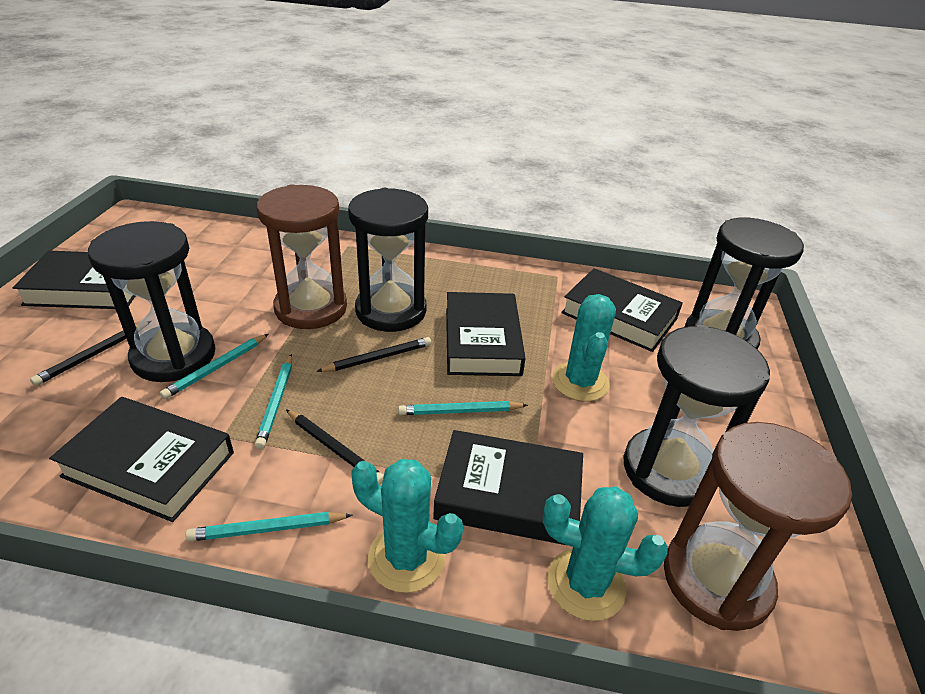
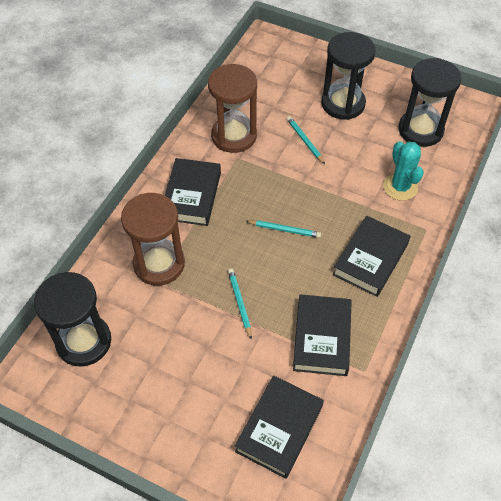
black book: [13,251,135,309] [49,397,234,522] [433,430,583,545] [446,292,526,376] [561,268,683,352] = 5 -> [165,158,221,226] [235,375,324,479] [293,294,352,376] [333,215,411,297] = 4
black hourglass: [88,221,215,382] [348,188,428,332] [624,325,770,507] [685,218,804,350] = 4 -> [34,272,111,367] [321,32,376,120] [398,58,462,147] = 3
black pencil: [30,324,139,386] [286,409,384,485] [316,337,431,372] = 3 -> none = 0
turquoise cactus: [351,459,463,593] [543,486,668,621] [552,294,616,401] = 3 -> [383,141,424,201] = 1
turquoise pencil: [160,334,269,399] [185,512,352,542] [255,354,292,449] [398,401,528,415] = 4 -> [228,268,252,340] [246,220,321,238] [287,116,325,164] = 3

